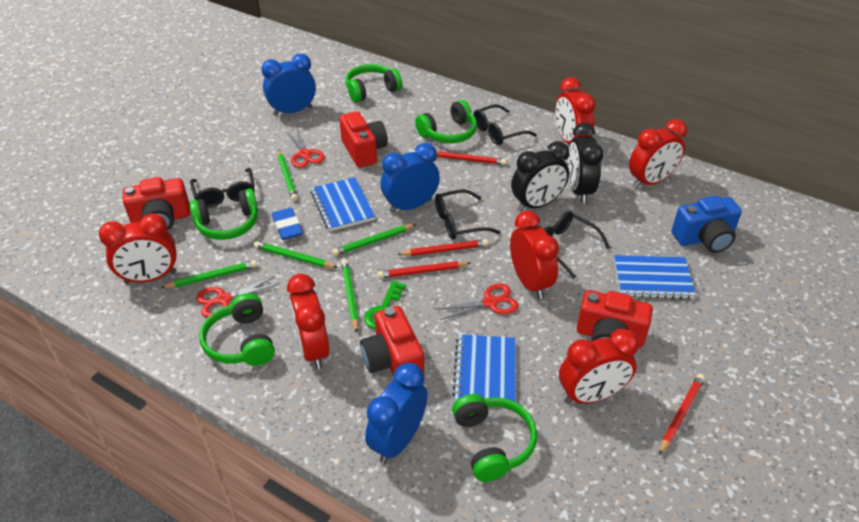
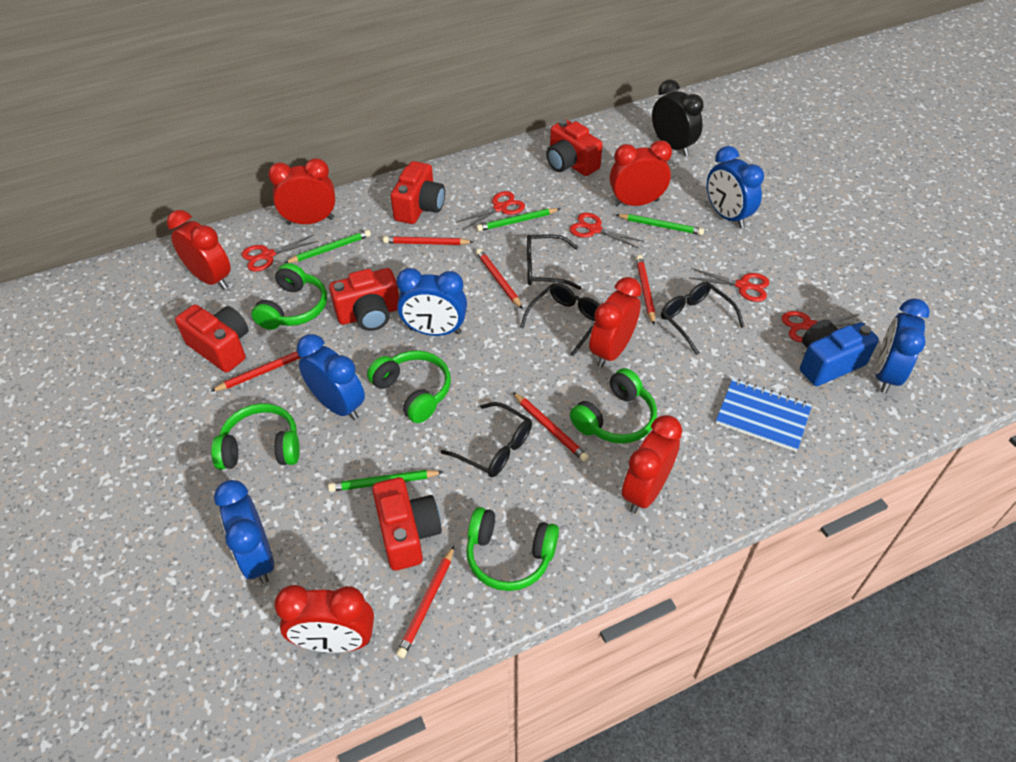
black clock: [511,141,569,212] [567,122,603,203] = 2 -> [652,79,703,156] = 1
blue clock: [261,54,316,116] [365,363,428,463] [380,143,440,213] = 3 -> [214,480,274,584] [297,334,365,420] [396,268,467,336] [707,146,764,228] [876,298,930,393] = 5
blue eraser: [272,208,303,240] = 1 -> none = 0
blue notebook: [311,177,375,231] [452,334,516,402] [614,255,696,299] = 3 -> [716,378,812,451] = 1
green key: [364,281,406,330] = 1 -> none = 0
green pencil: [160,260,257,288] [254,241,338,268] [278,150,298,201] [332,224,416,256] [341,260,359,333] = 5 -> [284,230,371,263] [328,470,443,492] [476,208,560,231] [616,214,704,235] = 4
red camera: [123,177,190,231] [339,111,388,168] [360,306,424,379] [577,290,653,348] = 4 -> [175,304,249,373] [329,268,399,331] [372,477,442,571] [390,161,445,224] [546,119,603,176] = 5
red pencil: [377,261,471,278] [397,239,488,256] [437,151,507,165] [659,374,705,455] = 4 -> [210,351,301,392] [383,236,473,245] [396,546,454,658] [476,249,523,309] [513,392,589,462] [636,255,655,325] = 6
red scissors: [196,276,279,318] [286,129,325,168] [437,284,519,320] = 3 -> [242,234,319,272] [456,191,525,230] [570,213,644,248] [689,268,770,302] [782,311,866,342] = 5

